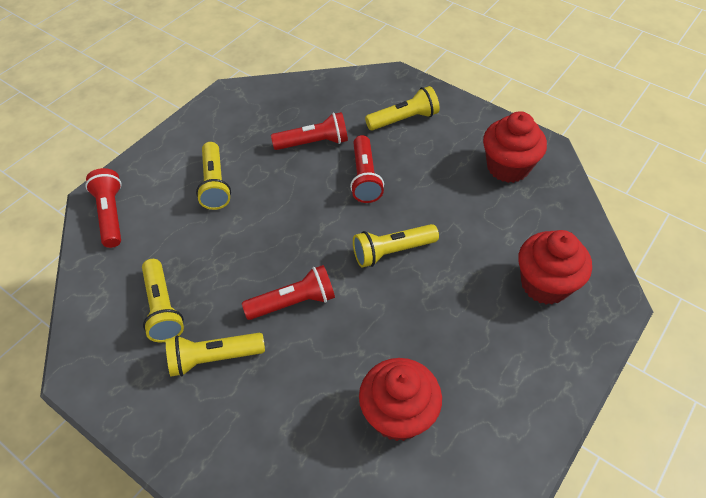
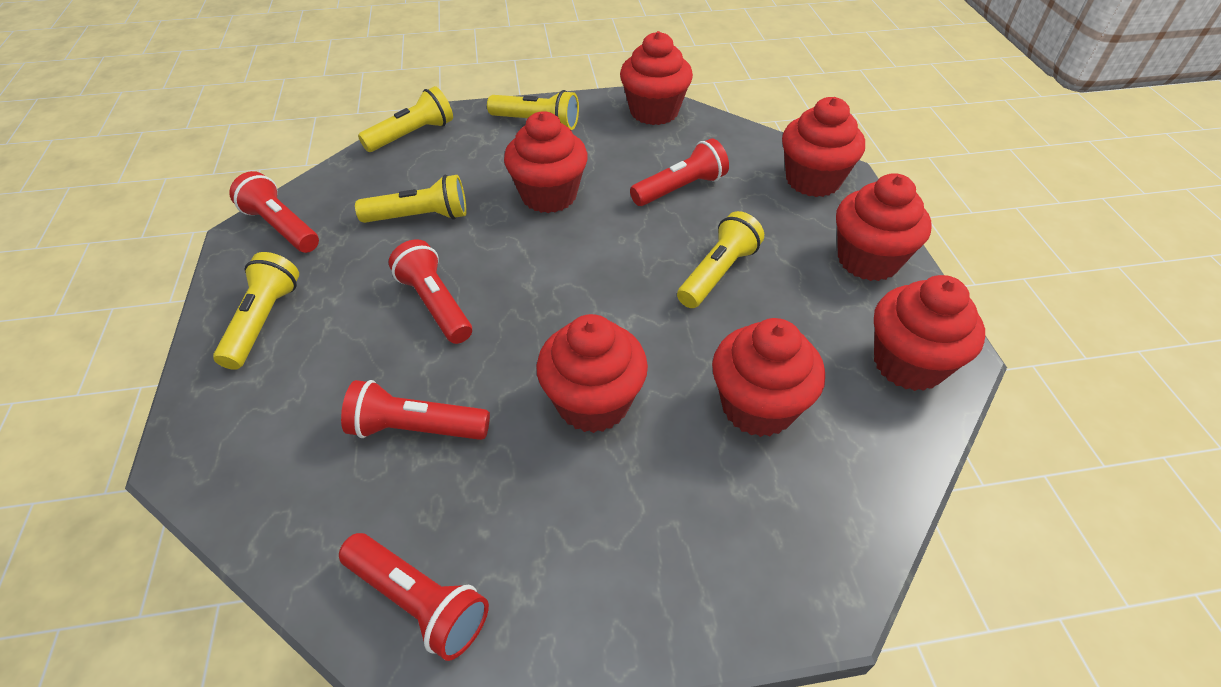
red cupcake: [359,358,442,441] [483,111,547,183] [518,230,592,305] = 3 -> [504,111,588,213] [536,314,648,433] [620,31,693,125] [712,318,825,437] [782,97,865,197] [836,173,931,281] [874,275,985,391] = 7
red flashlight: [85,168,122,248] [242,265,335,320] [271,112,348,150] [350,135,384,203] = 4 -> [229,171,319,253] [339,533,489,661] [341,380,490,440] [389,239,472,344] [630,138,729,206] = 5

